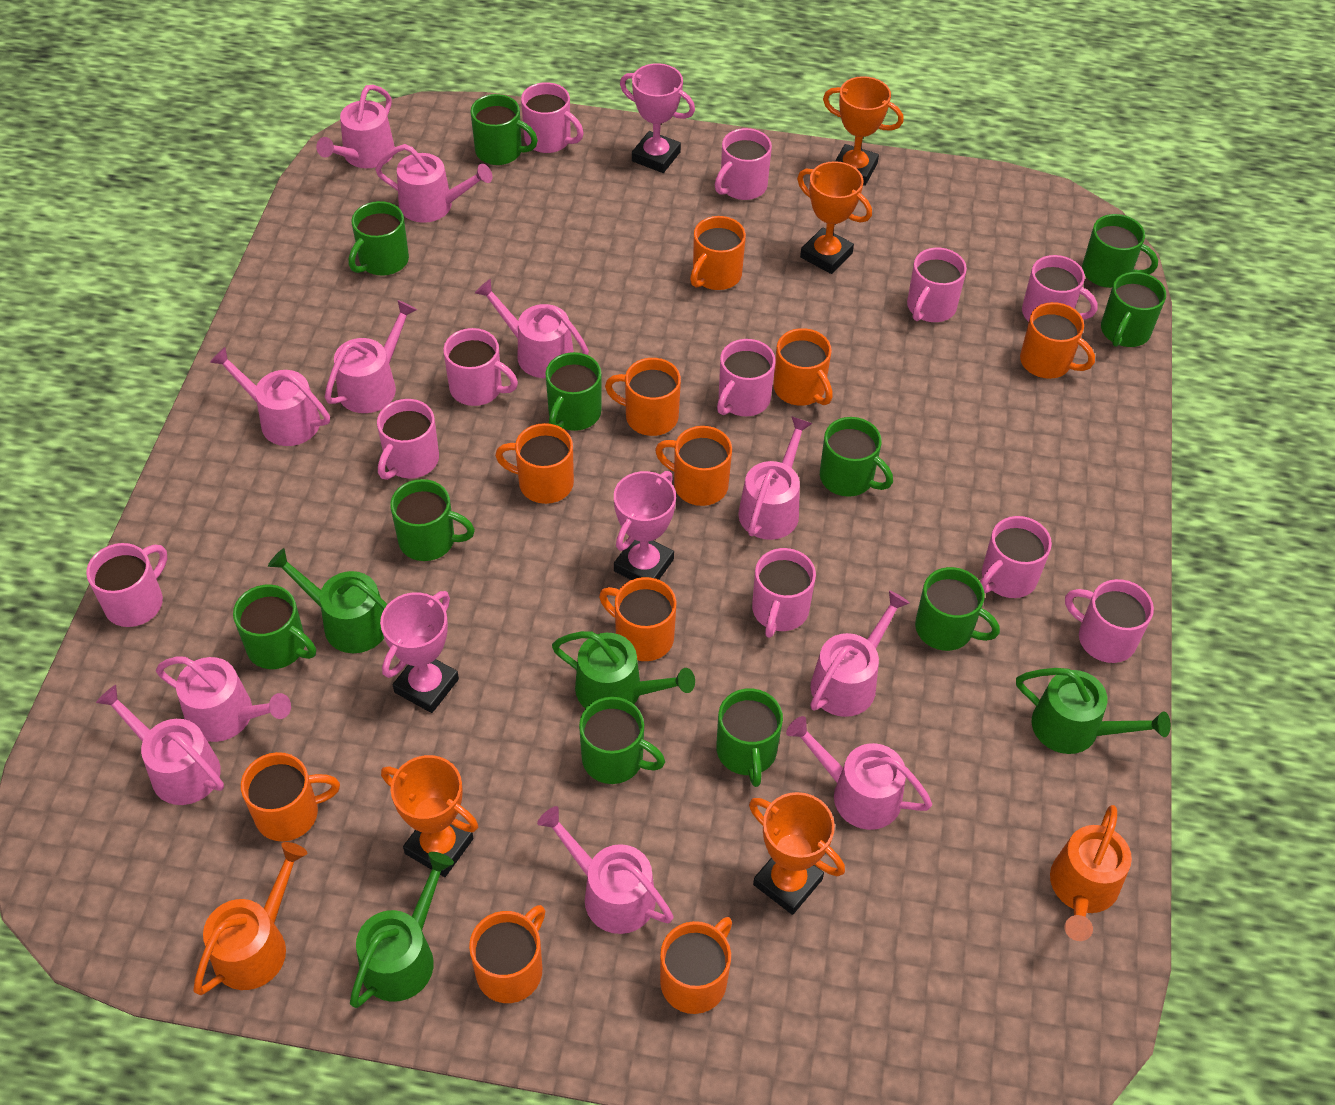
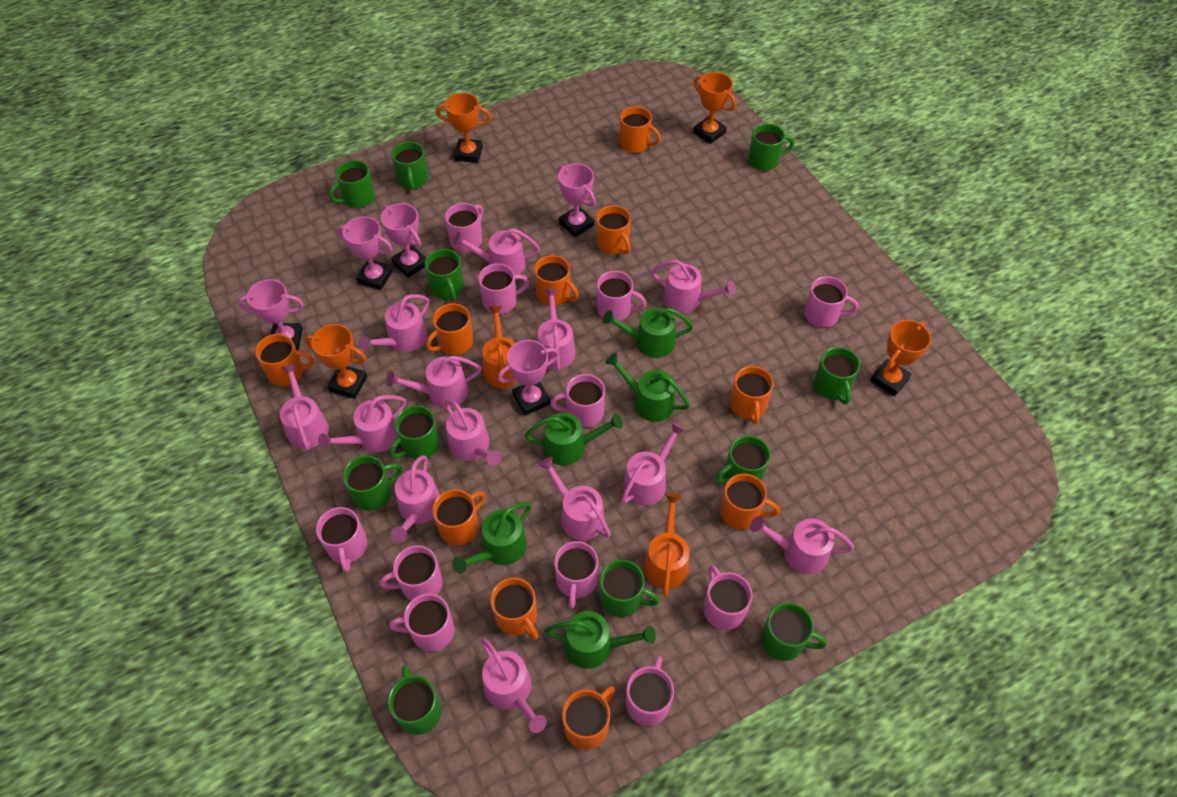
green watering can: [268,548,388,653] [350,852,454,1008] [552,631,695,709] [1016,668,1171,754] = 4 -> [452,502,532,574] [524,412,623,466] [544,611,656,669] [602,308,693,358] [605,353,690,422] = 5
pink trophy: [380,591,459,713] [614,471,676,580] [620,63,695,173] = 3 -> [238,279,304,350] [337,216,393,290] [381,203,426,278] [498,340,559,416] [557,163,596,237] = 5
pink watering can: [96,685,224,805] [156,656,291,742] [210,347,330,446] [316,84,395,168] [325,300,417,413] [375,144,492,223] [475,279,589,378] [537,806,674,934] [738,416,813,540] [786,716,932,830] [810,590,910,717] = 11 -> [280,363,329,450] [318,395,406,452] [359,294,429,352] [386,356,482,408] [391,455,440,542] [444,400,502,466] [453,228,540,275] [481,638,547,733] [537,288,576,371] [538,457,611,541] [621,422,686,506] [651,260,736,313] [750,516,854,574] = 13

